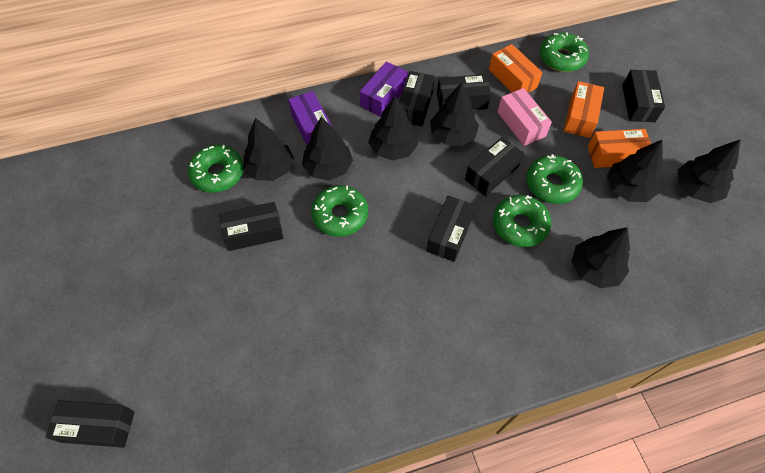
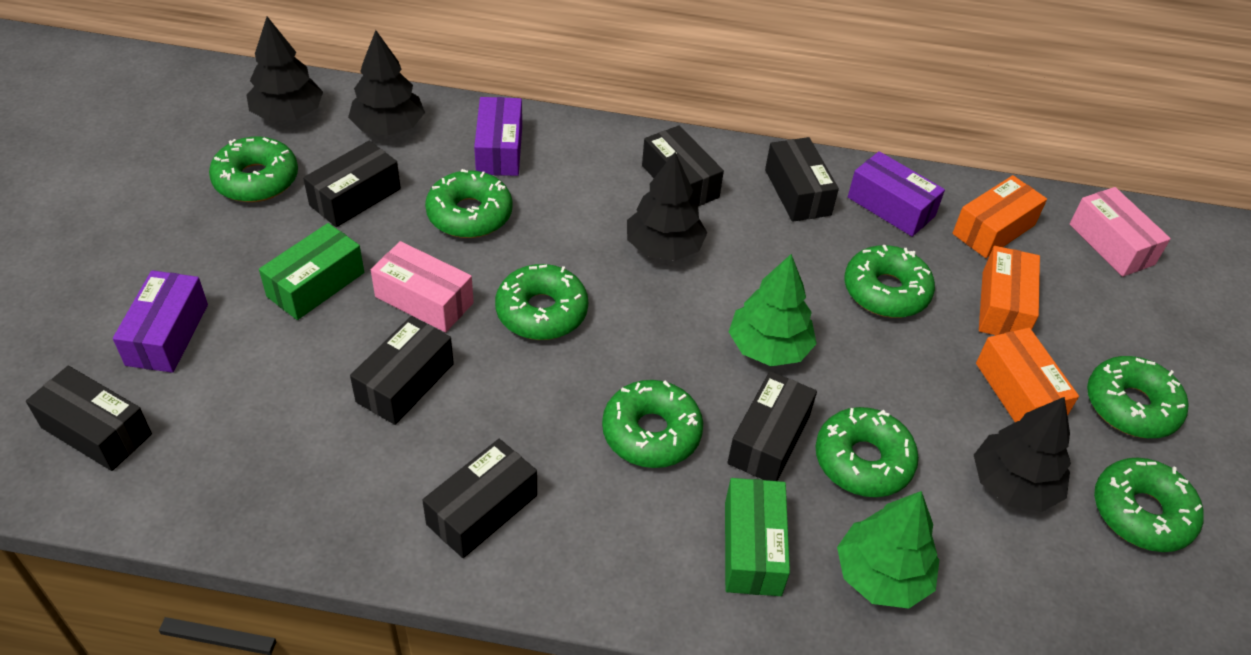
black tree: [243,118,294,181] [302,117,353,181] [368,96,418,161] [430,82,479,146] [572,227,630,288] [607,140,662,202] [678,139,741,203] = 7 -> [247,17,323,121] [348,30,425,136] [627,152,707,261] [974,397,1071,512] = 4
green box: none = 0 -> [259,223,364,320] [725,478,790,596] = 2
green donut: [188,145,244,193] [311,185,368,237] [493,195,551,247] [526,154,583,204] [540,32,589,72] = 5 -> [209,136,298,202] [425,169,513,238] [495,264,588,340] [602,380,703,468] [815,407,919,497] [844,245,935,318] [1087,356,1188,438] [1094,457,1204,552] = 8
green tree: none = 0 -> [729,254,817,366] [837,491,939,609] = 2
pink box: [498,88,552,146] = 1 -> [371,241,474,332] [1070,187,1171,277] = 2
purple box: [288,91,332,145] [360,61,408,117] = 2 -> [113,270,208,373] [474,97,522,176] [848,151,945,237] = 3

